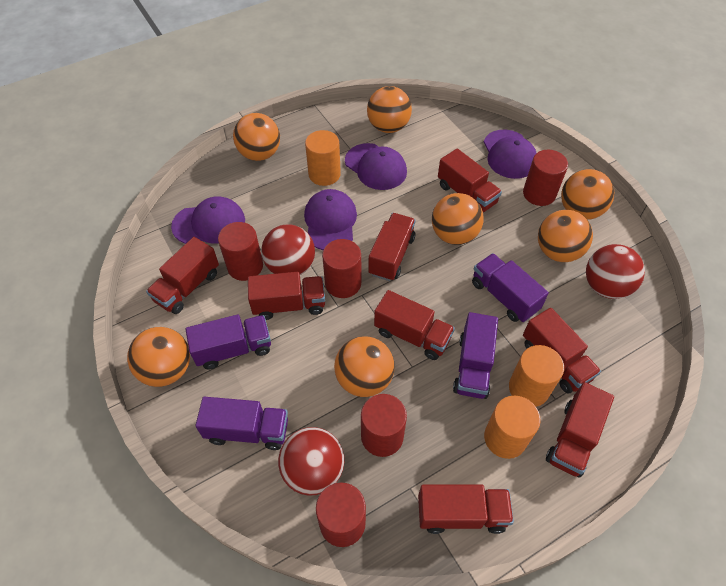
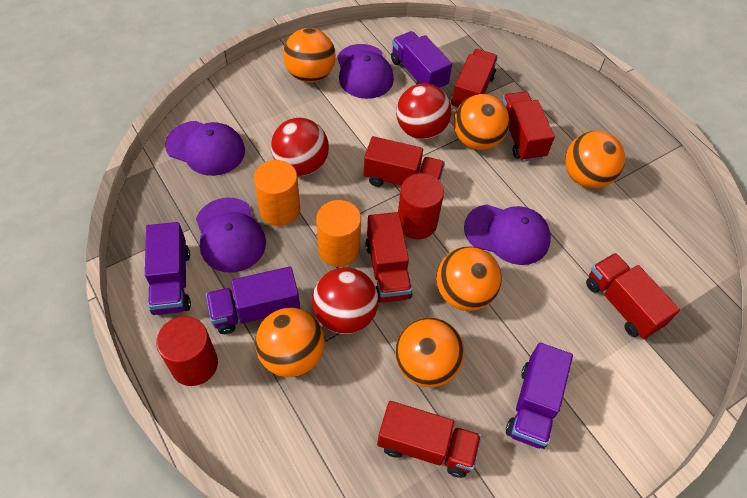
orange ball: [127,327,190,387] [233,113,280,161] [334,336,395,397] [367,86,412,133] [432,193,484,245] [538,210,593,262] [561,169,614,220] = 7 -> [255,308,325,377] [283,28,336,83] [395,317,465,387] [436,246,502,311] [454,94,510,150] [565,131,625,188] = 6
orange cylinder: [305,130,341,186] [484,396,541,459] [509,345,564,407] = 3 -> [254,160,300,226] [316,200,361,267] = 2
red cylinder: [218,222,263,281] [316,482,366,547] [322,239,361,298] [361,394,407,457] [523,150,568,206] = 5 -> [156,316,218,386] [398,173,444,239] = 2
red truck: [146,237,219,314] [248,272,325,320] [368,213,415,281] [374,290,455,360] [418,484,514,534] [438,149,502,212] [523,308,601,394] [546,382,614,478] = 8 -> [364,136,445,187] [365,212,413,303] [377,401,481,478] [451,49,498,110] [502,92,555,162] [586,253,680,339] = 6

